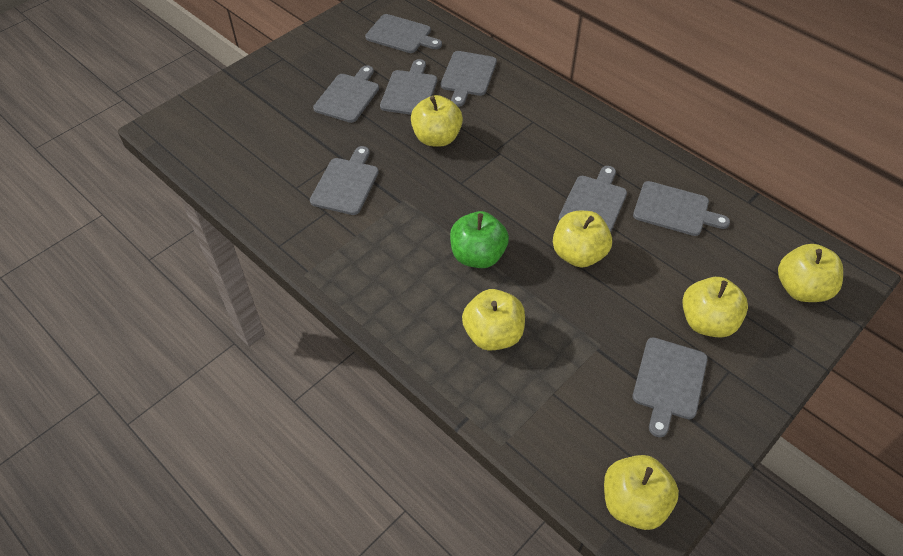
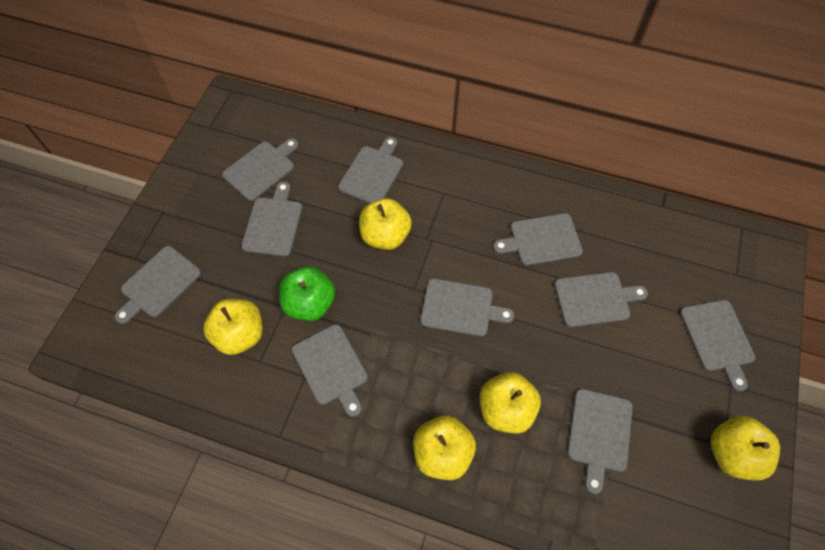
grey cutting board: [310,146,379,215] [313,65,379,123] [365,14,442,53] [380,59,437,115] [441,51,497,107] [559,166,627,233] [633,181,730,236] [633,337,708,437] = 8 -> [115,246,201,324] [222,138,299,201] [241,182,302,257] [292,324,368,417] [338,137,403,204] [421,279,514,337] [493,213,583,266] [554,272,648,327] [567,389,633,494] [680,300,755,391] = 10
yellow apple: [411,95,463,147] [462,289,525,351] [553,211,612,268] [604,455,679,530] [682,277,748,338] [778,244,843,302] = 6 -> [203,299,263,355] [359,198,412,250] [413,415,476,480] [480,372,541,434] [711,416,780,480] = 5

